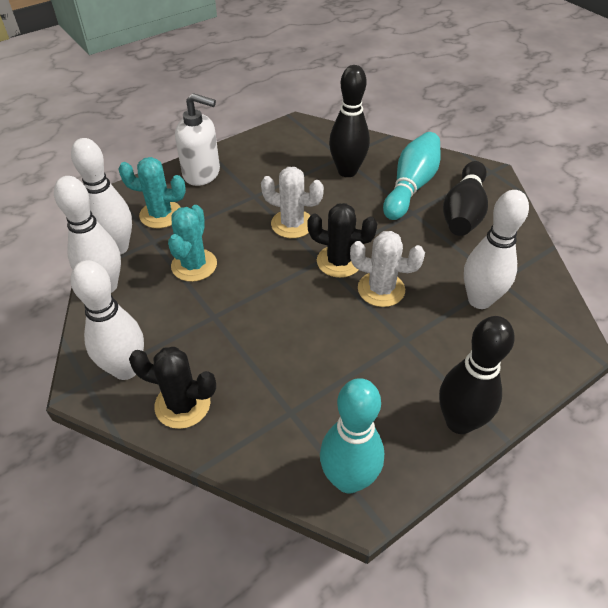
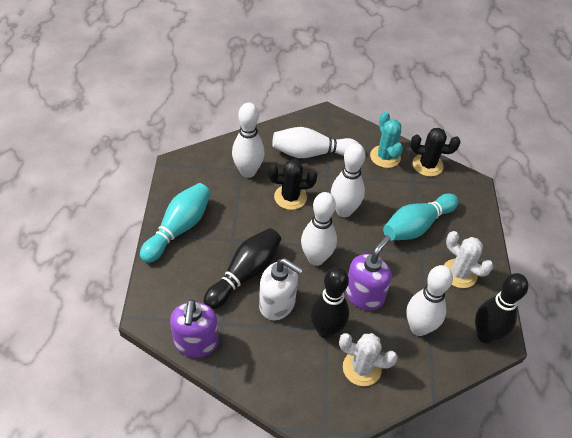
purple soap dispenser: none = 0 -> [170,299,219,357] [345,235,392,310] = 2
turquoise cactus: [118,157,186,228] [168,205,217,282] = 2 -> [370,112,403,168] = 1
white bowling pin: [54,176,121,293] [71,138,132,255] [71,260,144,380] [464,190,529,309] = 4 -> [232,103,265,178] [272,127,359,158] [301,192,337,266] [331,143,365,217] [406,265,453,336] = 5

